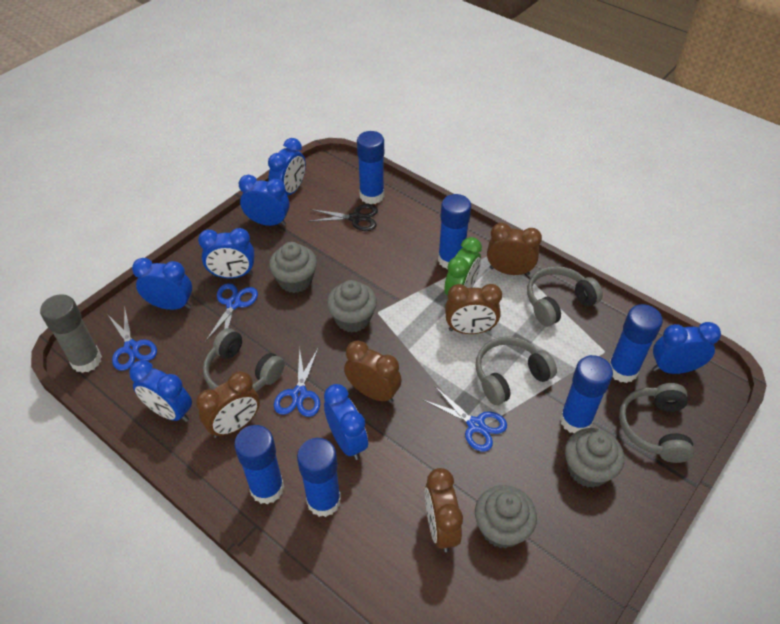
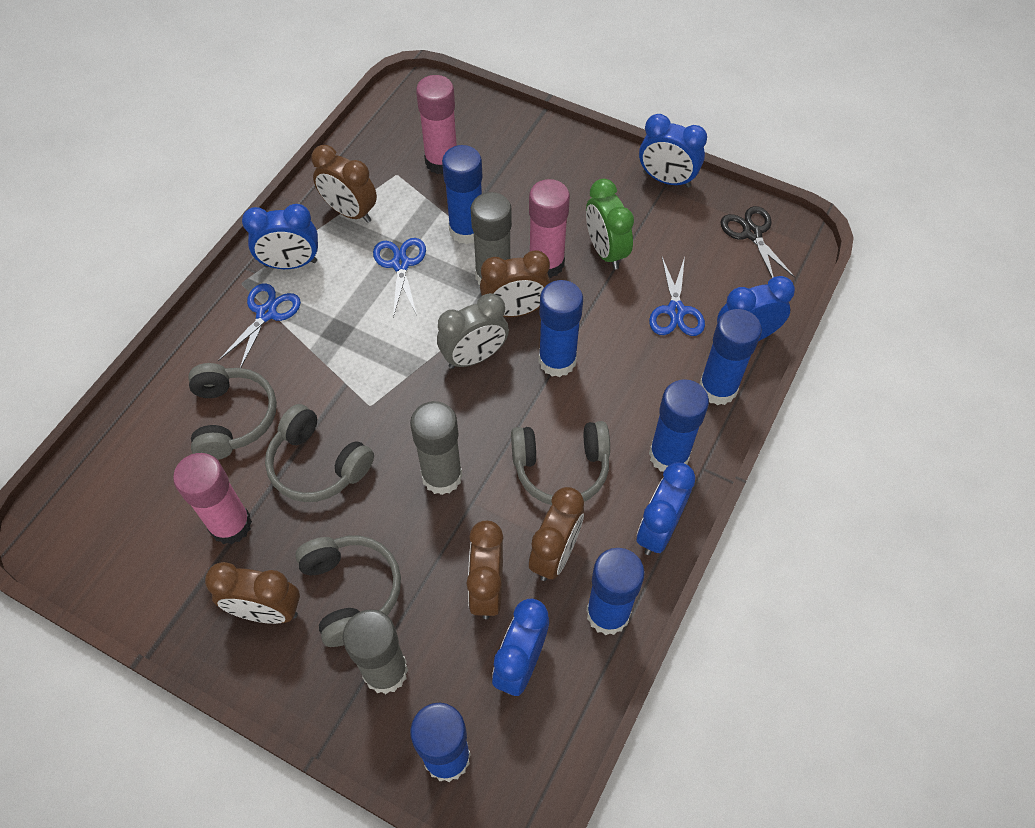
blue clock: [129,360,192,422] [132,258,192,310] [198,228,254,278] [239,175,290,226] [268,138,306,195] [324,384,368,460] [653,322,721,374] = 7 -> [242,204,318,269] [492,599,549,696] [637,462,695,555] [639,114,707,188] [717,276,795,341] = 5
blue scissors: [107,309,157,371] [205,283,258,342] [274,349,320,417] [423,387,507,452] = 4 -> [218,283,301,368] [373,238,426,318] [649,257,705,336] = 3
grey clock: none = 0 -> [437,293,509,369] = 1
grey cupcake: [269,242,317,293] [327,280,377,332] [475,485,537,548] [565,428,624,488] = 4 -> none = 0
grey glue stick: [40,294,102,373] = 1 -> [343,609,408,694] [410,401,463,495] [471,192,512,285] = 3
pink glue stick: none = 0 -> [173,453,252,544] [416,75,457,174] [529,179,570,278] = 3

